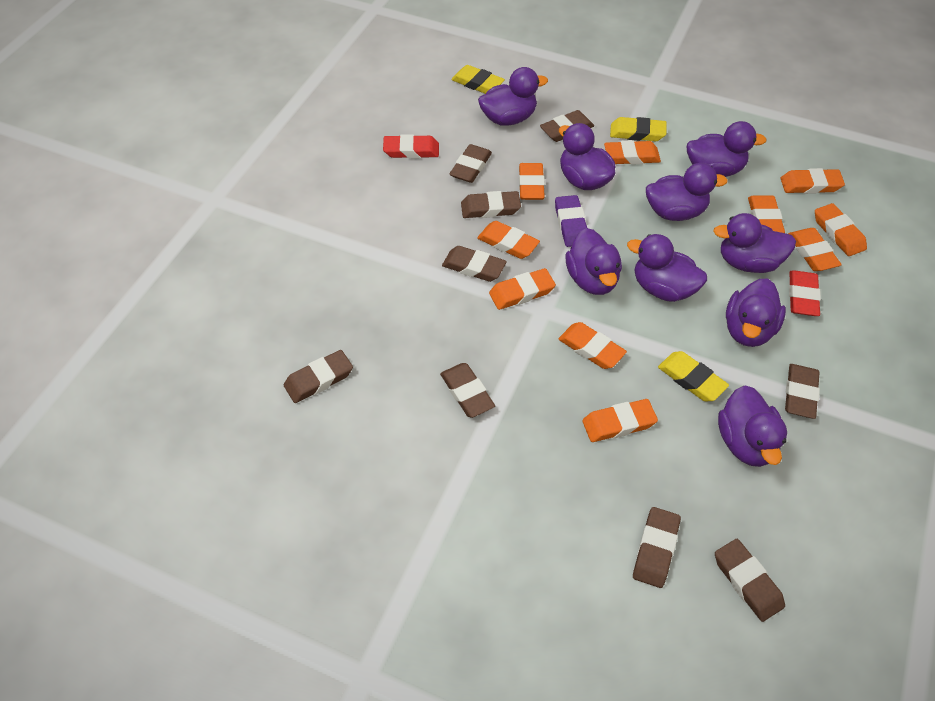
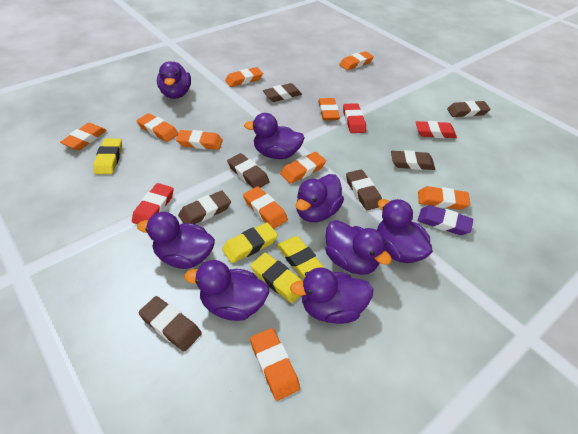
brown eraser: [284,350,353,403] [440,363,495,418] [442,246,507,282] [450,144,492,183] [461,191,521,218] [540,110,594,142] [633,507,681,588] [715,539,785,622] [785,364,820,419] = 9 -> [138,296,202,352] [178,191,231,224] [227,153,270,188] [263,83,302,102] [346,169,382,210] [391,150,435,170] [447,101,491,117] = 7
purple duck: [478,67,548,126] [559,123,616,190] [565,228,622,295] [627,234,707,302] [646,163,728,221] [687,121,767,177] [713,213,796,273] [718,385,787,467] [726,278,786,347] = 9 -> [137,212,215,269] [157,61,191,99] [184,260,269,321] [244,113,305,159] [290,267,373,324] [296,174,344,222] [325,220,392,275] [377,199,433,263] = 8
red eraser: [383,134,439,158] [789,270,821,316] = 2 -> [132,183,174,224] [343,103,366,133] [416,121,457,138] = 3
yellow eraser: [451,65,505,94] [610,117,667,141] [658,351,729,401] = 3 -> [93,138,122,174] [222,222,278,263] [251,253,301,303] [277,236,325,278] = 4

